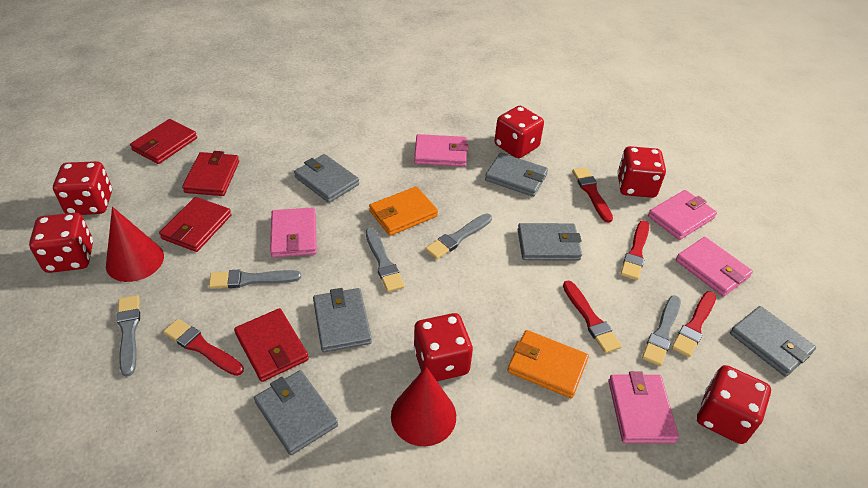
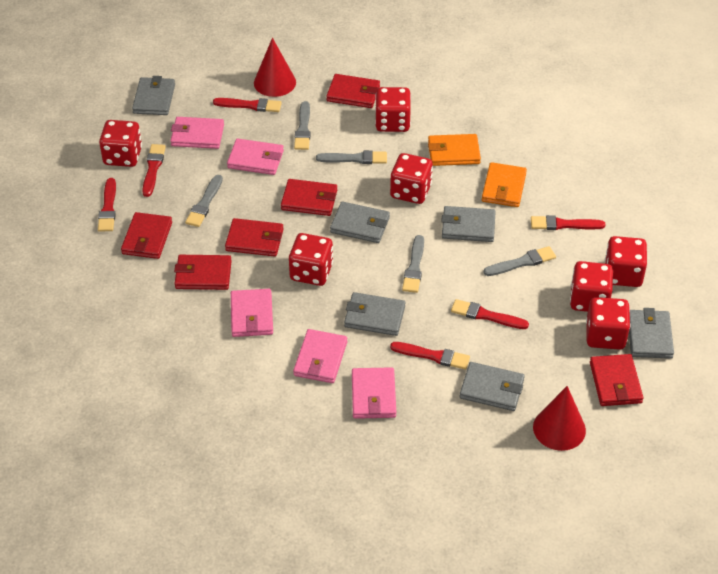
red brush: [163,319,244,376] [563,281,622,353] [572,167,613,223] [621,220,649,280] [672,291,716,357] = 5 -> [98,178,116,232] [142,144,166,197] [213,98,282,112] [390,342,470,370] [451,299,529,329] [531,215,605,230] = 6
red dice: [29,213,93,273] [53,161,112,215] [414,313,473,381] [494,106,544,158] [617,146,666,198] [697,365,771,444] = 6 -> [99,120,142,167] [289,233,333,286] [375,87,411,132] [390,153,433,204] [570,261,613,312] [586,297,630,350] [605,236,647,287] = 7
red wallet: [130,119,197,164] [159,197,232,252] [182,151,239,196] [234,308,309,382] = 4 -> [121,212,172,259] [174,255,232,290] [225,218,284,257] [281,179,337,216] [326,74,380,108] [590,354,643,406] = 6

